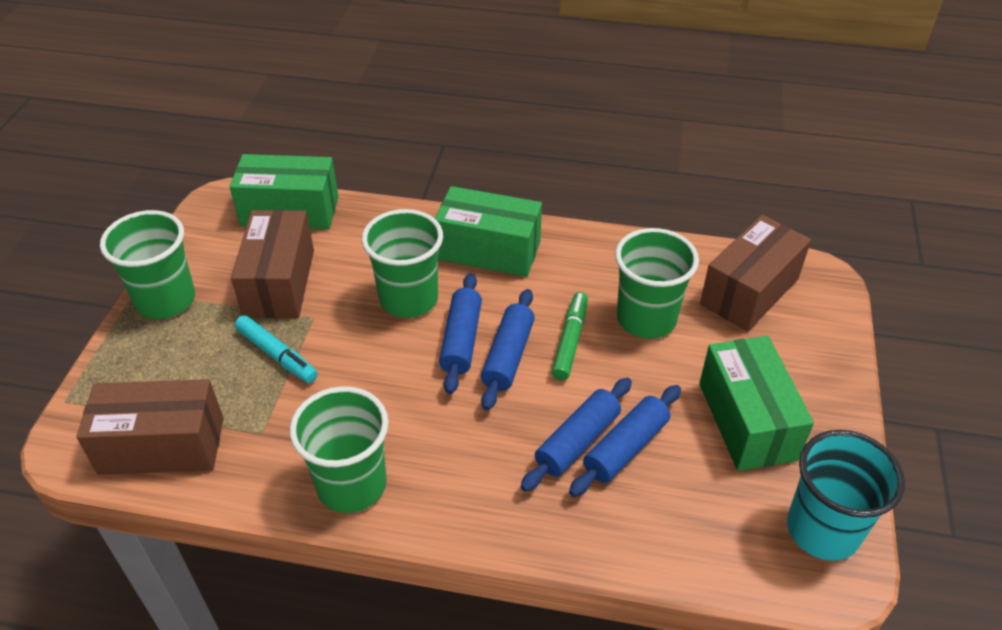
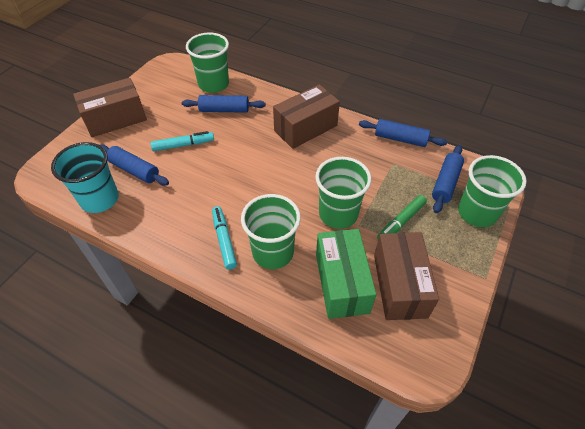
green box: [229,154,339,230] [435,186,542,277] [699,336,814,471] = 3 -> [316,229,376,319] = 1
turquoise marker: [235,315,318,383] = 1 -> [150,131,214,151] [212,206,237,270] = 2

